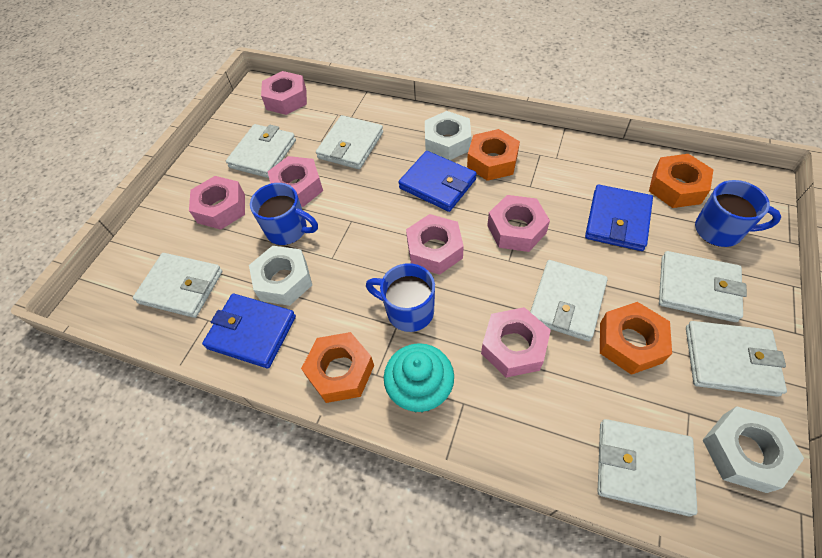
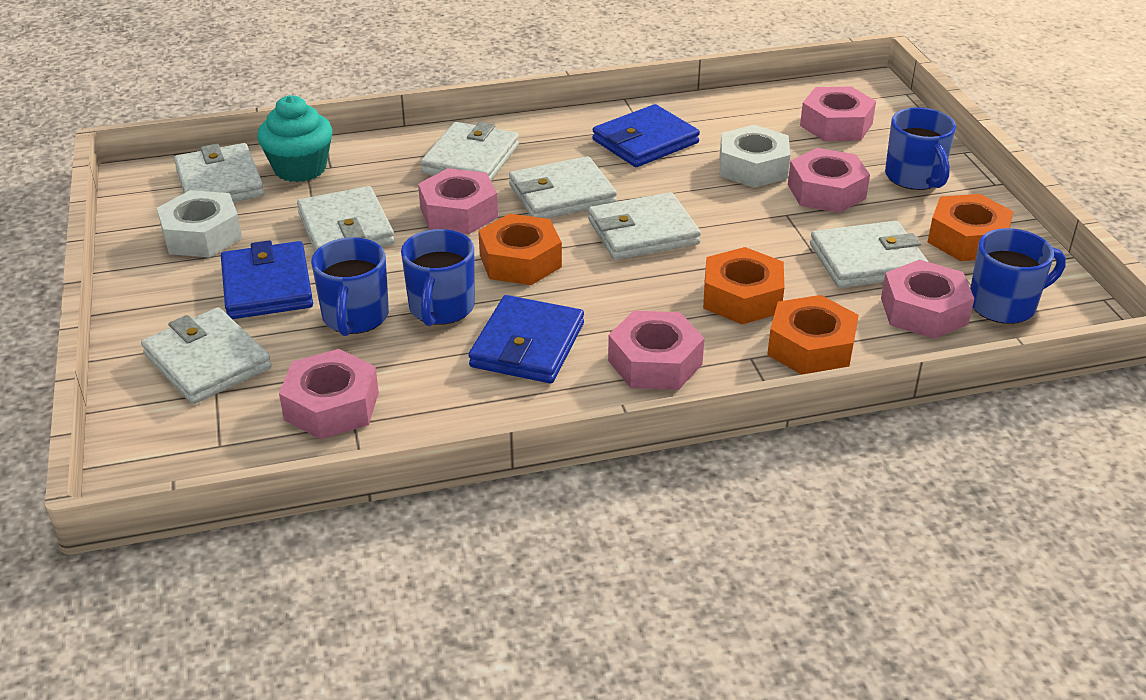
blue mug: [250,183,318,245] [366,263,435,332] [695,180,781,247] = 3 -> [311,237,389,336] [401,229,475,326] [885,107,956,190] [970,228,1066,324] = 4
white nut: [249,246,312,306] [425,111,471,160] [703,406,804,493] = 3 -> [157,190,242,258] [720,125,790,188] = 2

